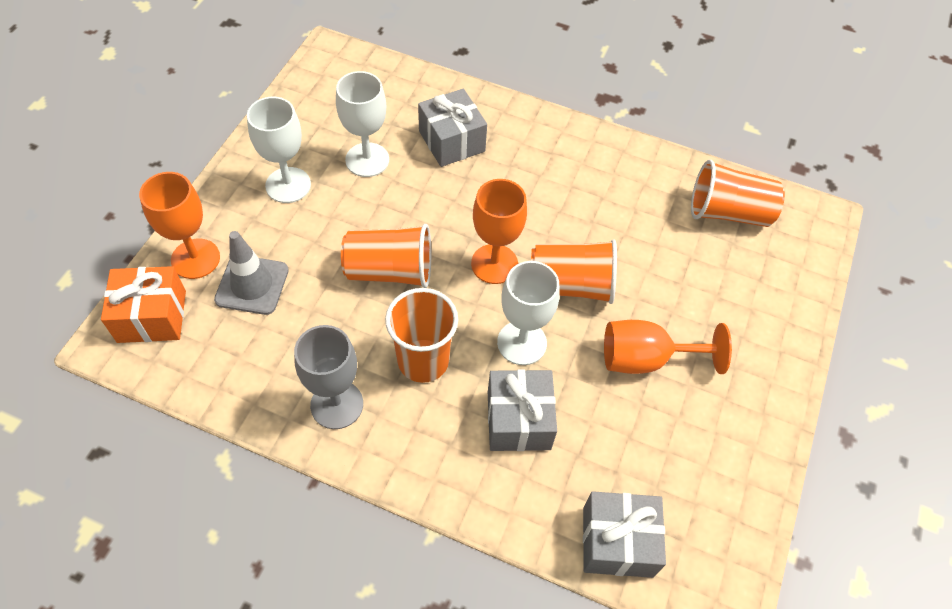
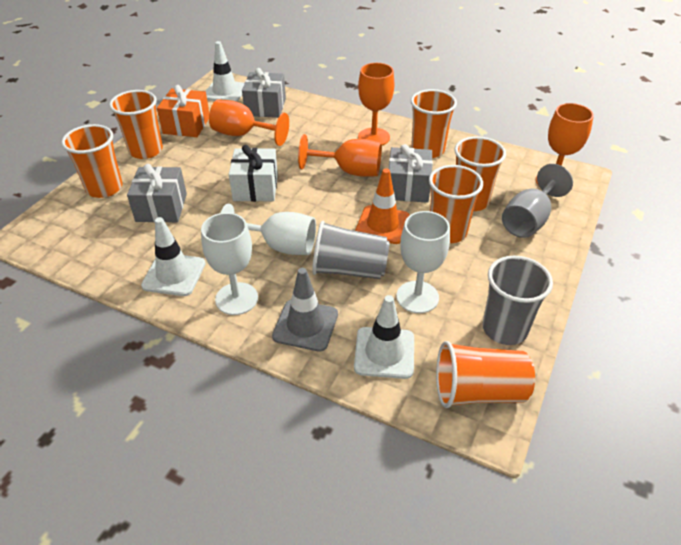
grey cup: none = 0 -> [312,221,390,279] [482,256,553,345] = 2
orange cup: [341,224,431,288] [385,288,458,383] [531,239,617,304] [691,160,785,227] = 4 -> [61,124,122,198] [109,90,163,159] [411,89,457,158] [429,165,483,243] [436,341,535,408] [454,136,506,211] = 6
orange goblet: [139,172,220,279] [471,179,527,284] [604,320,732,374] = 3 -> [209,99,289,146] [298,134,382,177] [358,63,394,145] [536,103,594,186] = 4
orange traffic cone: none = 0 -> [355,168,410,244] = 1
white gift: none = 0 -> [229,145,278,202] = 1
white traffic cone: none = 0 -> [141,217,205,296] [205,41,245,102] [354,295,414,379] = 3

